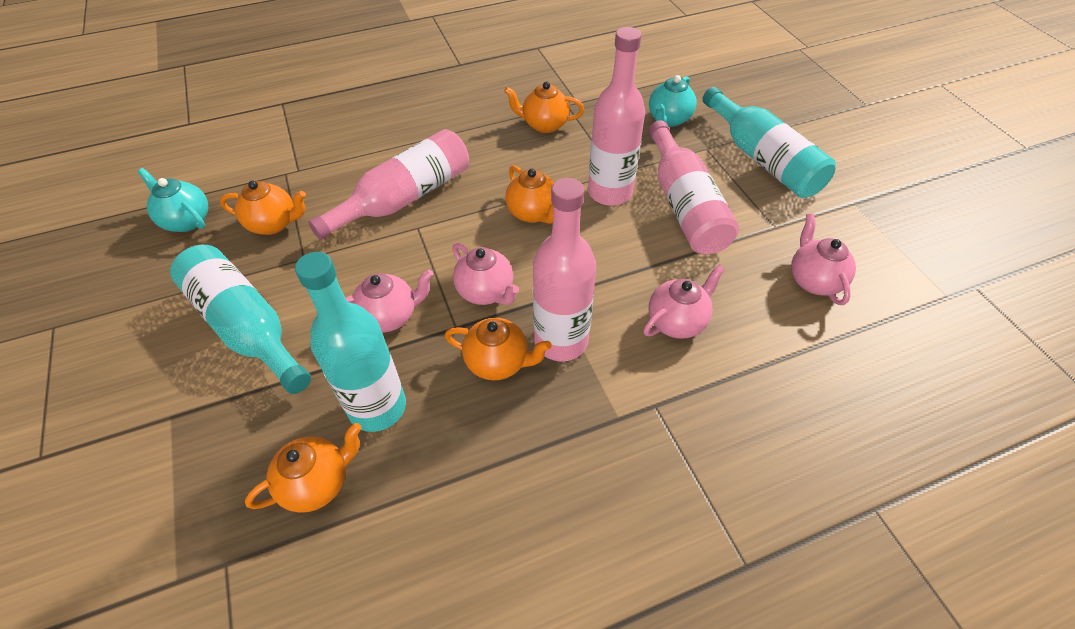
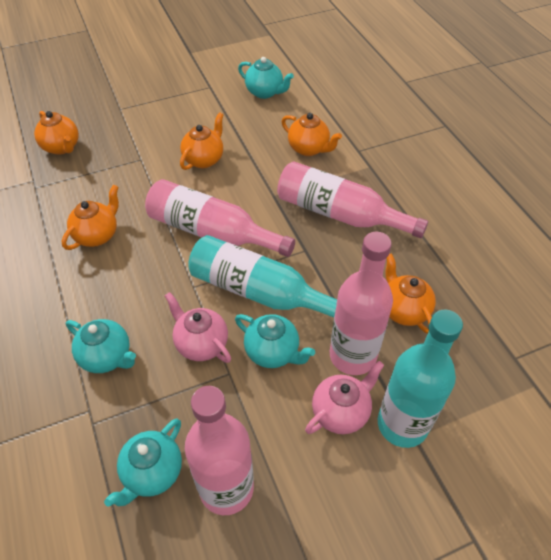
pink teapot: [345,269,434,332] [452,243,519,305] [643,264,725,339] [791,213,856,305] = 4 -> [165,292,231,363] [305,361,384,434] = 2
turquoise bottle: [170,245,311,394] [295,252,406,432] [702,87,836,198] = 3 -> [188,235,337,317] [378,310,463,448] = 2
turquoise teapot: [137,168,209,232] [649,75,697,127] = 2 -> [66,319,136,373] [104,418,182,507] [235,314,315,368] [238,57,294,99] = 4

